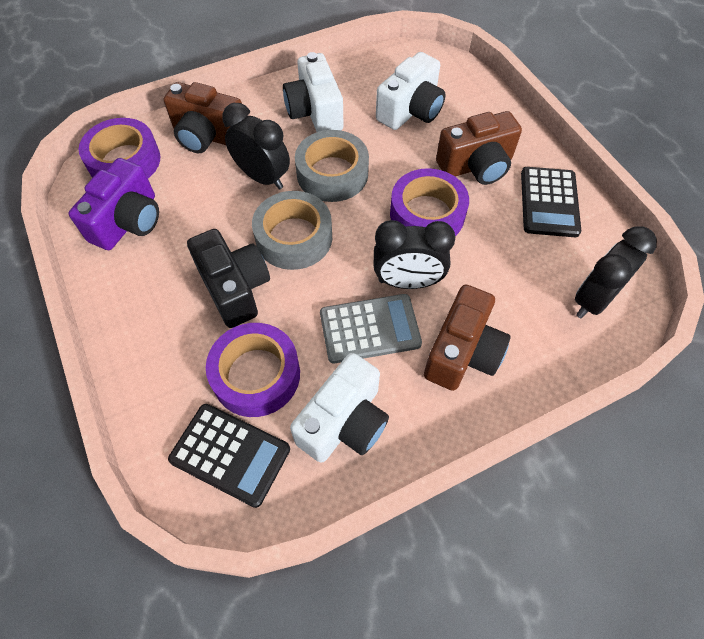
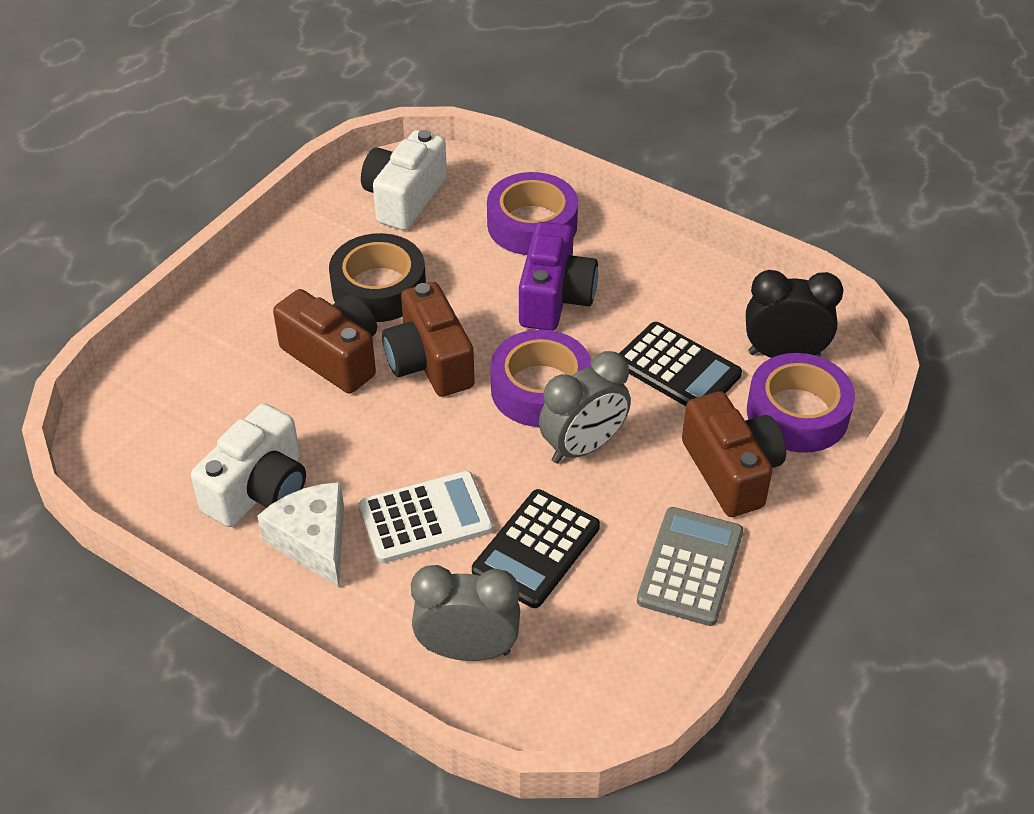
black camera: [187,229,270,328] = 1 -> none = 0
black clock: [222,103,290,190] [374,220,455,289] [575,226,657,319] = 3 -> [746,270,843,358] = 1
black tape: none = 0 -> [329,233,426,322] = 1
grey clock: none = 0 -> [411,565,520,661] [539,351,631,464] = 2
grey tape: [252,191,332,270] [295,130,369,202] = 2 -> none = 0
white calculator: none = 0 -> [358,471,493,563] = 1
white camera: [283,52,343,132] [290,353,389,463] [376,52,446,130] = 3 -> [191,403,306,527] [361,130,447,230] = 2
white cheese: none = 0 -> [257,482,344,587] = 1

